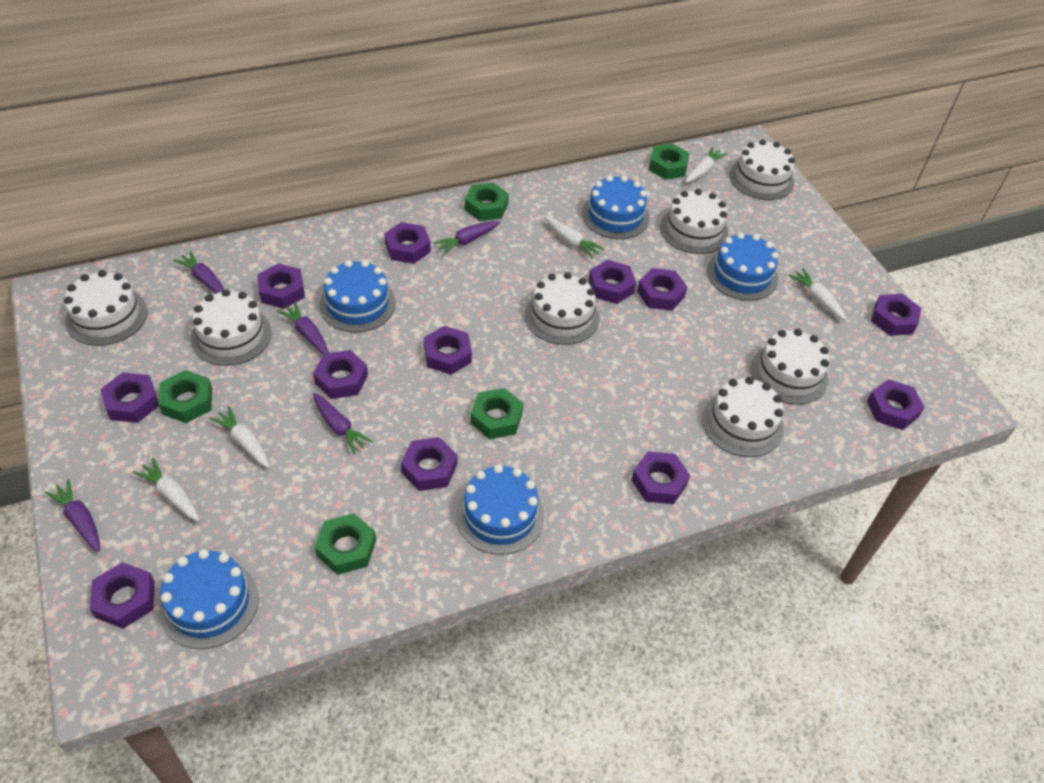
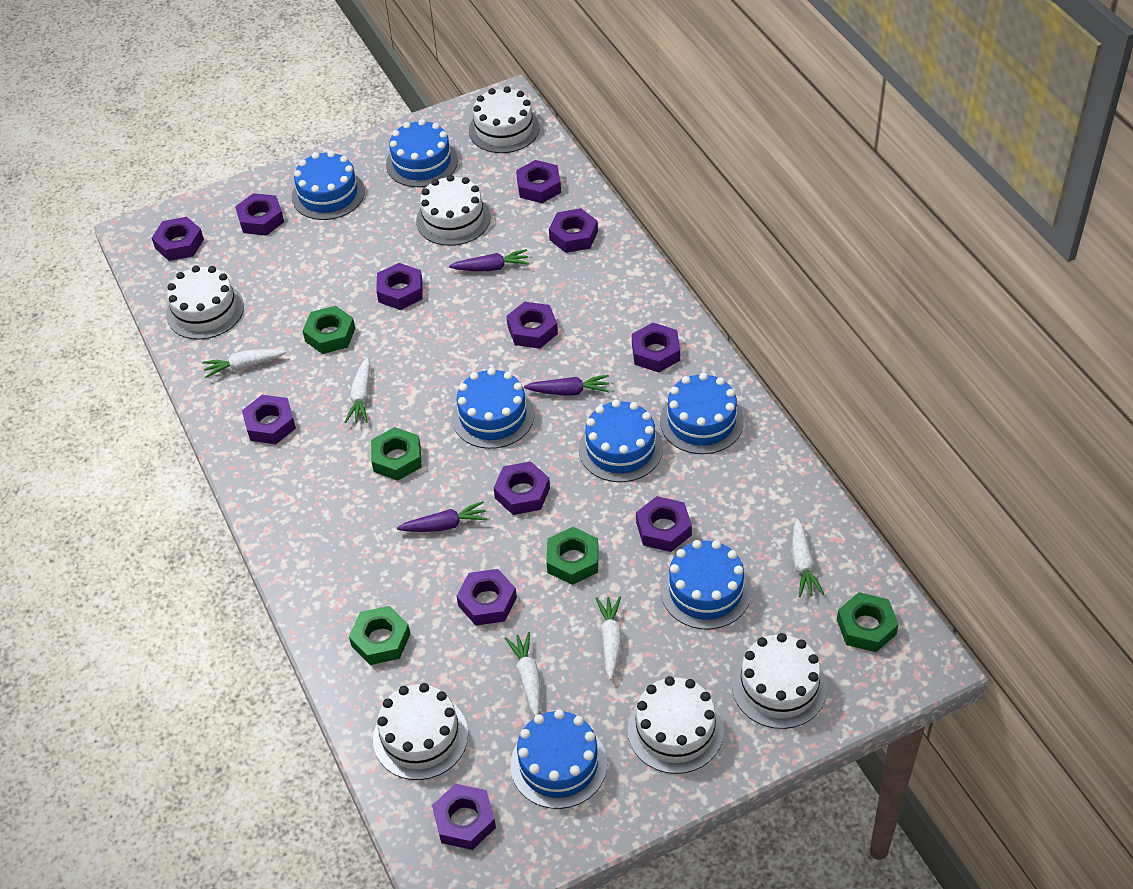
blue cake: [159,549,259,649] [319,260,396,332] [456,465,545,555] [582,175,650,239] [707,232,779,301] = 5 -> [292,151,365,220] [386,119,458,187] [452,368,534,449] [510,709,607,809] [579,400,663,482] [660,373,744,454] [661,540,751,629] = 7
purple carrot: [45,479,100,552] [173,251,224,293] [277,302,329,354] [313,393,373,454] [433,221,500,255] = 5 -> [397,501,488,532] [449,249,530,271] [524,375,610,396] = 3
white cake: [64,270,147,346] [191,289,272,366] [525,272,599,345] [660,189,728,254] [702,377,784,457] [729,139,795,200] [750,329,830,405] = 7 -> [166,265,244,339] [373,683,468,780] [416,175,490,246] [469,86,540,153] [627,676,724,774] [732,633,827,729] = 6

